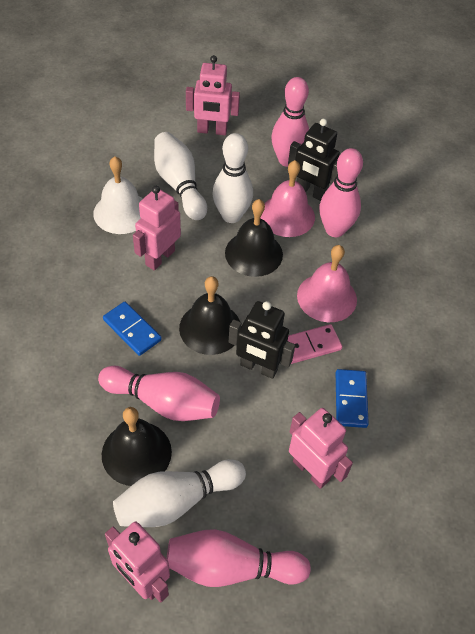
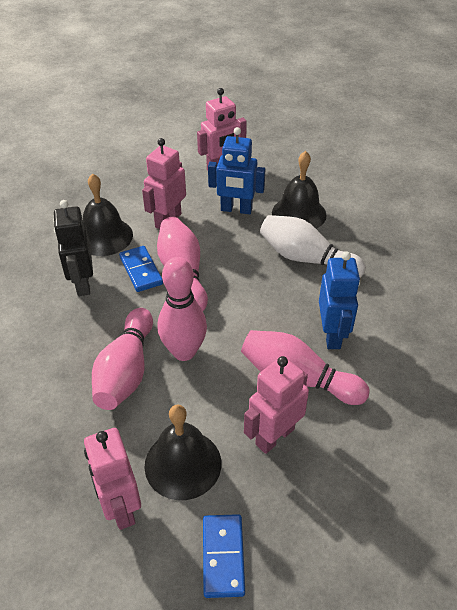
black robot: [229,301,295,379] [288,118,340,201] = 2 -> [53,200,93,296] = 1
blue robot: none = 0 -> [208,127,265,214] [319,251,360,349] = 2
pink bell: [260,160,315,237] [297,245,357,322] = 2 -> none = 0
pink domino: [288,324,342,364] = 1 -> none = 0
white bell: [93,156,143,234] = 1 -> none = 0
white bowling pin: [113,459,246,527] [154,132,207,220] [212,133,253,223] = 3 -> [260,215,366,278] = 1

